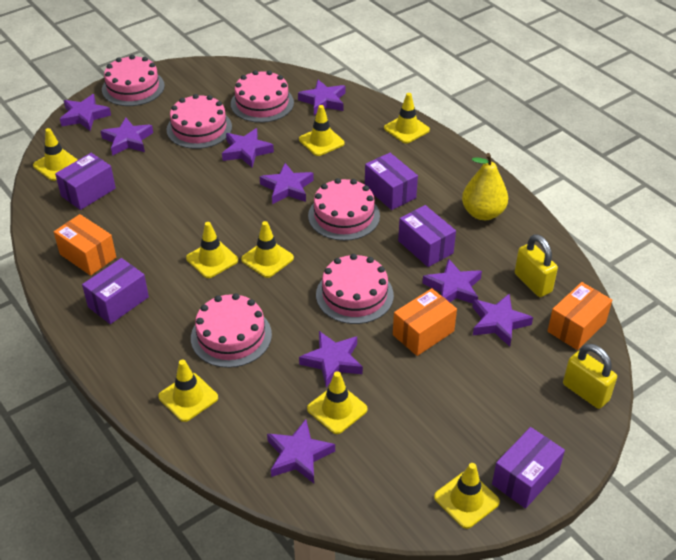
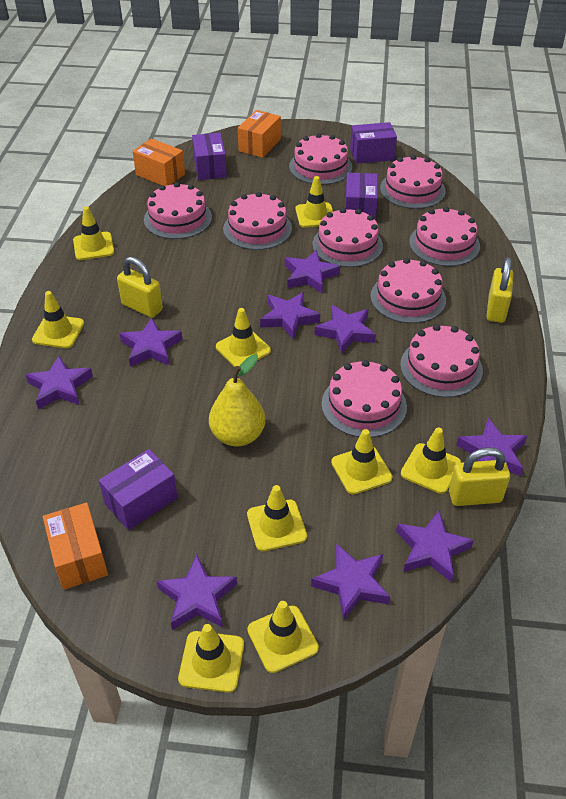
pink cake: [102,55,165,106] [167,94,232,149] [191,293,272,368] [231,70,294,123] [308,178,380,241] [316,254,394,324] = 6 -> [144,182,212,239] [223,192,292,250] [289,133,352,185] [312,208,383,267] [321,360,407,438] [370,258,446,323] [380,155,446,209] [400,324,483,398] [409,207,480,266] = 9
purple box: [55,153,116,210] [82,258,149,324] [365,153,418,210] [398,205,456,267] [492,427,565,509] = 5 -> [99,449,178,530] [192,133,227,180] [345,173,378,221] [350,122,397,164] = 4
yellow padlock: [515,234,558,297] [563,344,617,409] = 2 -> [117,257,163,318] [449,447,510,506] [487,257,513,323] = 3
yellow traffic cone: [33,128,78,181] [158,360,218,422] [186,222,238,278] [241,221,294,278] [299,105,344,156] [307,371,368,434] [384,93,430,143] [434,463,500,529] = 8 -> [32,291,84,348] [73,206,114,260] [178,624,244,693] [216,308,271,367] [247,485,307,552] [247,601,319,673] [296,176,333,228] [331,429,393,495] [401,428,461,494] = 9

